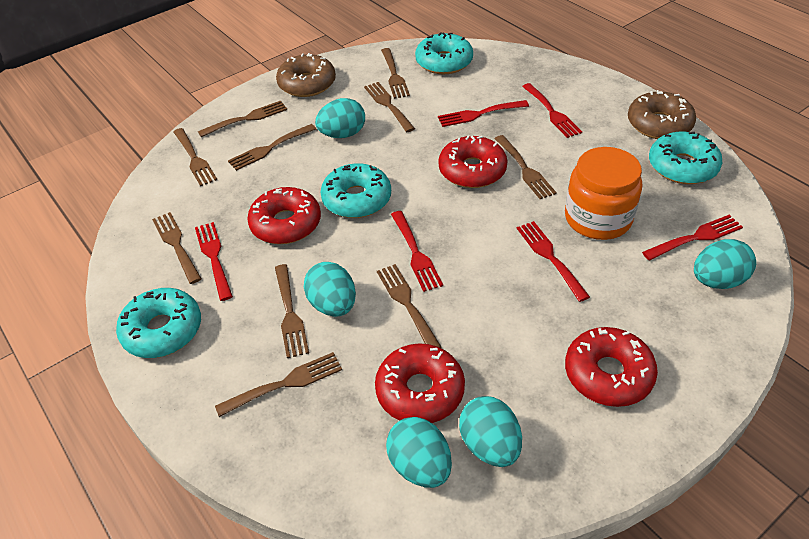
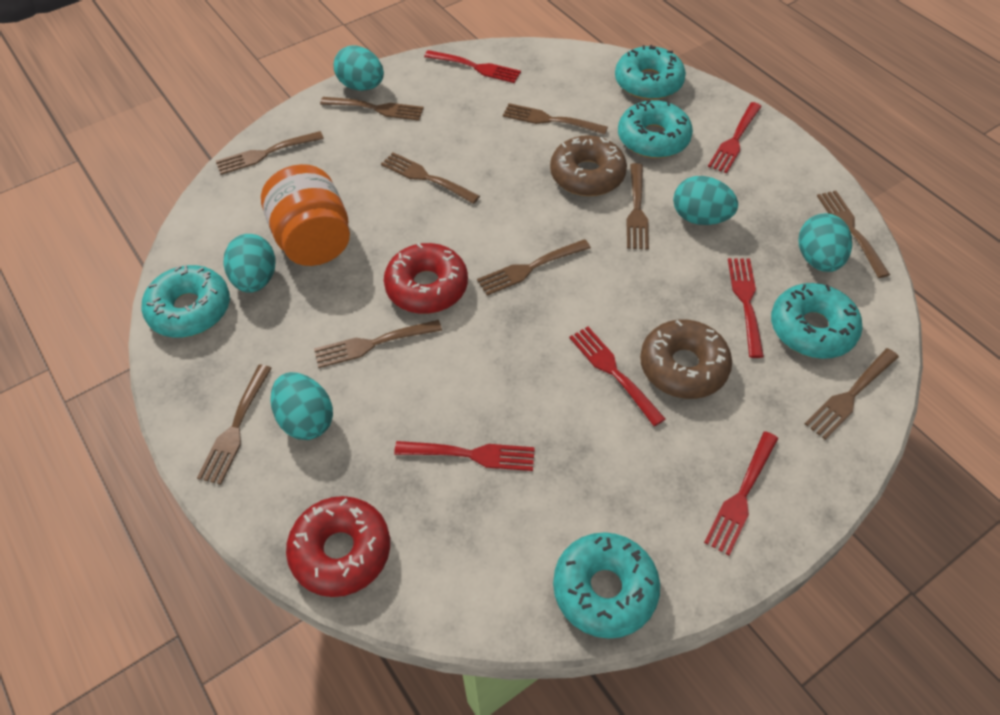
red donut: [247,187,321,244] [375,343,465,423] [438,136,508,188] [565,327,658,407] = 4 -> [286,496,390,597] [384,243,468,314] = 2
turquoise donut: [116,288,201,358] [321,163,391,218] [415,32,473,74] [649,132,722,184] = 4 -> [142,265,230,338] [553,532,660,639] [615,45,686,100] [618,100,693,158] [771,283,863,359] = 5

